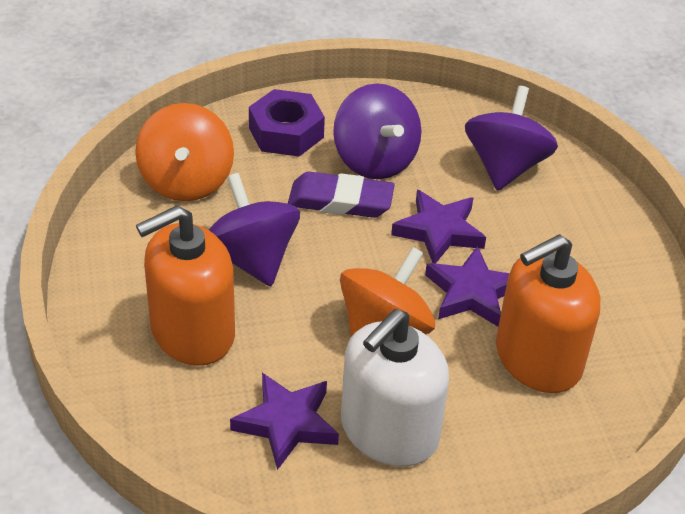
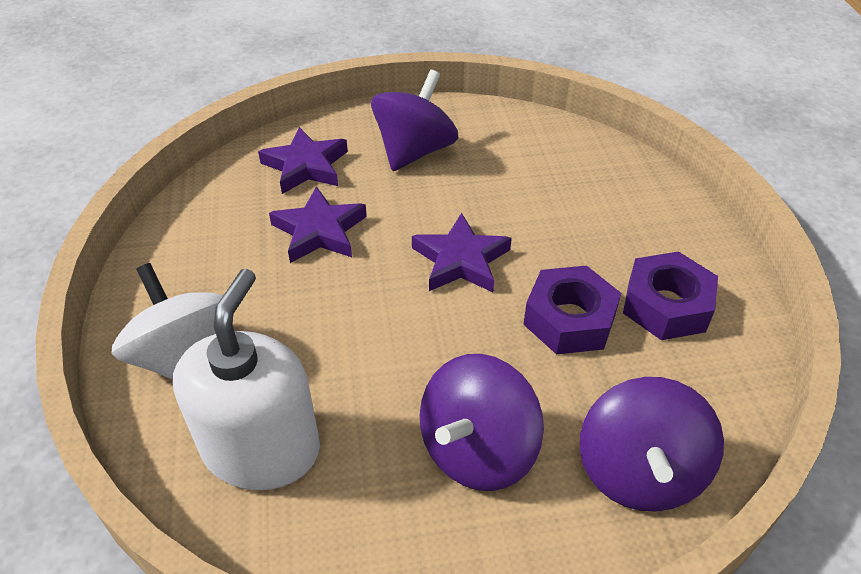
orange soap dispenser: [136,206,235,366] [496,234,600,393] = 2 -> none = 0
orange spinning top: [135,103,234,201] [340,247,435,337] = 2 -> none = 0
purple eraser: [288,172,395,218] = 1 -> none = 0
purple nut: [249,89,325,156] = 1 -> [523,265,621,354] [623,251,718,340] = 2
white spinning top: none = 0 -> [111,263,224,380] = 1

